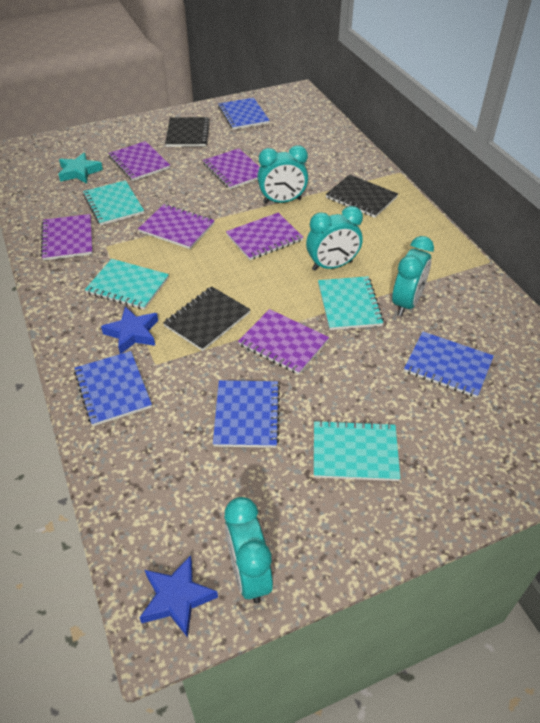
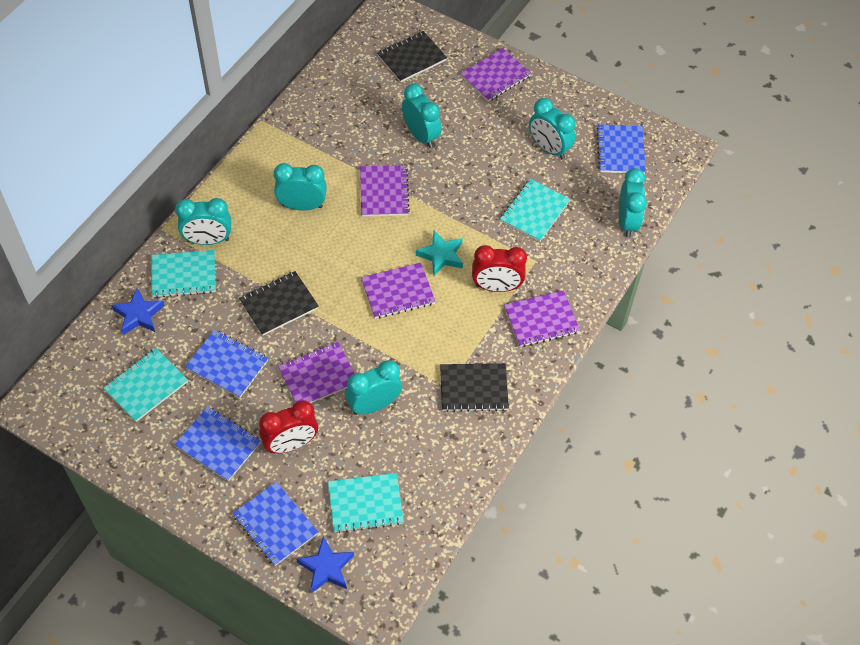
purple notebook: [41,214,93,261] [108,141,170,181] [138,204,215,249] [203,149,260,189] [226,213,303,260] [238,309,329,375] = 6 -> [278,342,355,403] [360,165,410,217] [361,263,436,319] [460,48,531,102] [504,290,580,347] = 5
red clock: none = 0 -> [259,400,318,453] [472,245,527,292] = 2
turquoise clock: [225,497,273,604] [257,145,308,204] [306,206,363,271] [392,236,434,316] = 4 -> [175,198,231,245] [274,163,327,211] [345,360,402,415] [402,84,441,148] [529,98,576,159] [619,168,647,238] = 6

